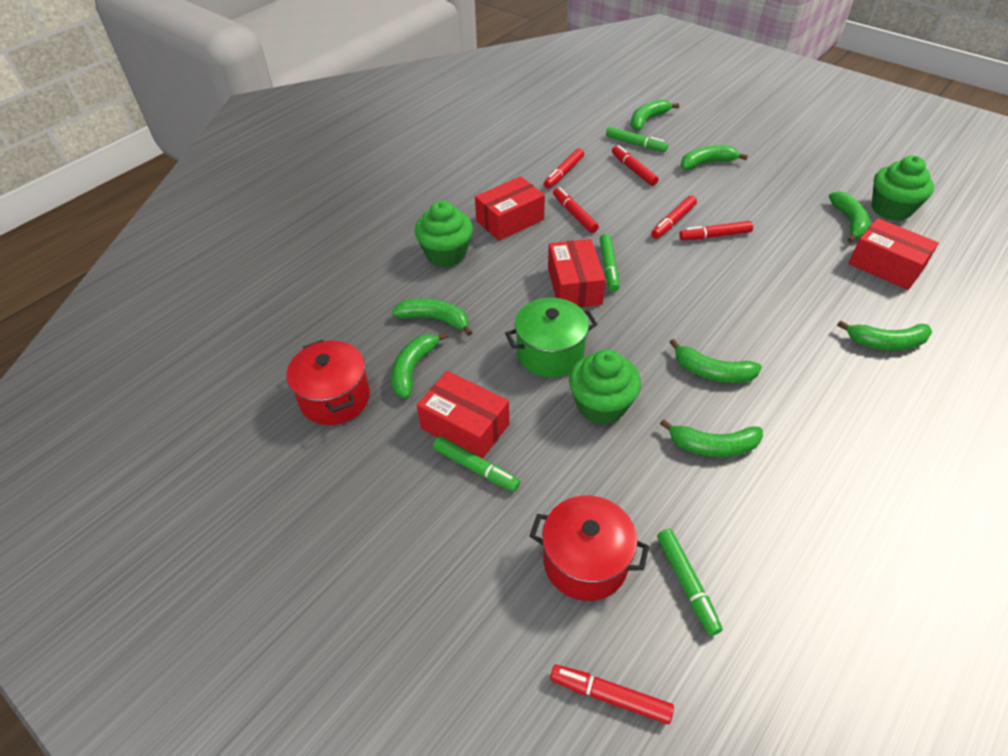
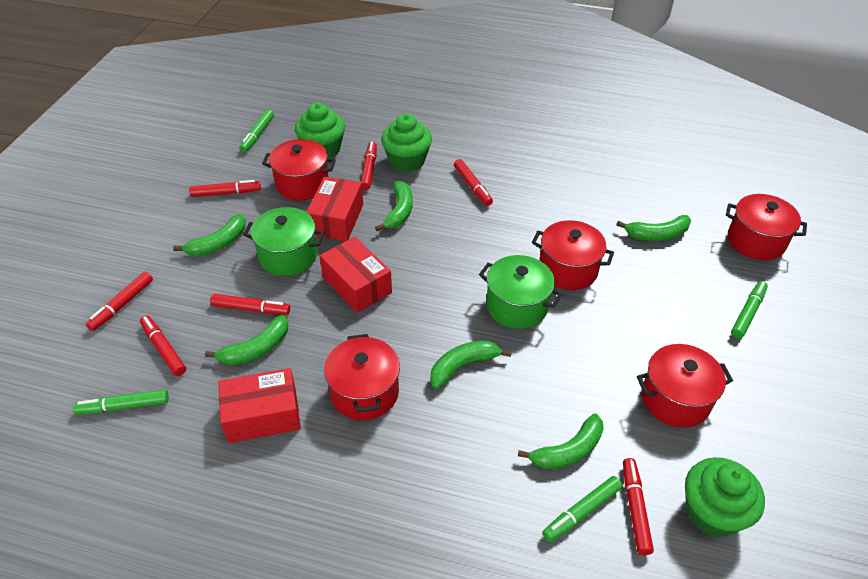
green banana: [391,332,449,399] [392,298,473,336] [631,99,679,131] [660,419,763,457] [669,339,762,383] [681,145,748,170] [829,191,870,243] [837,320,932,350] = 8 -> [173,214,246,256] [205,315,288,365] [375,181,413,232] [430,341,512,389] [518,413,604,469] [616,215,691,241] = 6
green pot: [505,298,598,377] = 1 -> [243,207,325,276] [479,255,563,329] = 2
red box: [417,371,509,459] [475,176,545,241] [548,239,606,307] [848,218,939,290] = 4 -> [219,368,301,443] [306,177,363,241] [320,237,392,313] = 3
red marker: [544,148,584,189] [550,665,674,724] [553,187,599,233] [612,145,659,186] [651,195,697,239] [679,221,753,240] = 6 -> [86,272,153,331] [140,315,186,376] [189,180,261,197] [210,294,290,315] [361,142,377,190] [454,159,493,206] [623,458,654,555] = 7
red pot: [287,340,370,425] [530,495,649,601] = 2 -> [262,139,336,200] [324,334,400,421] [532,220,614,290] [637,344,733,428] [726,194,807,260] = 5

